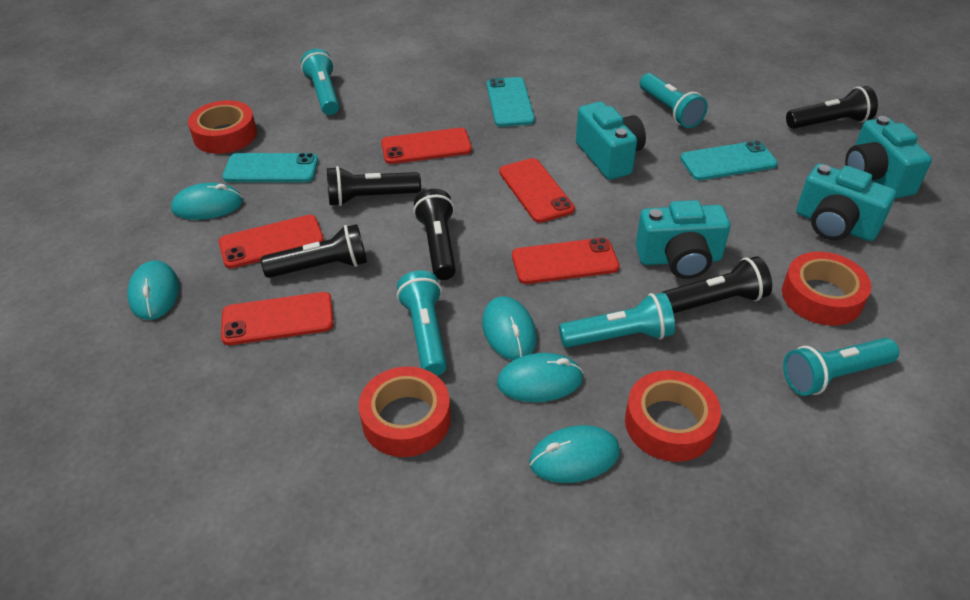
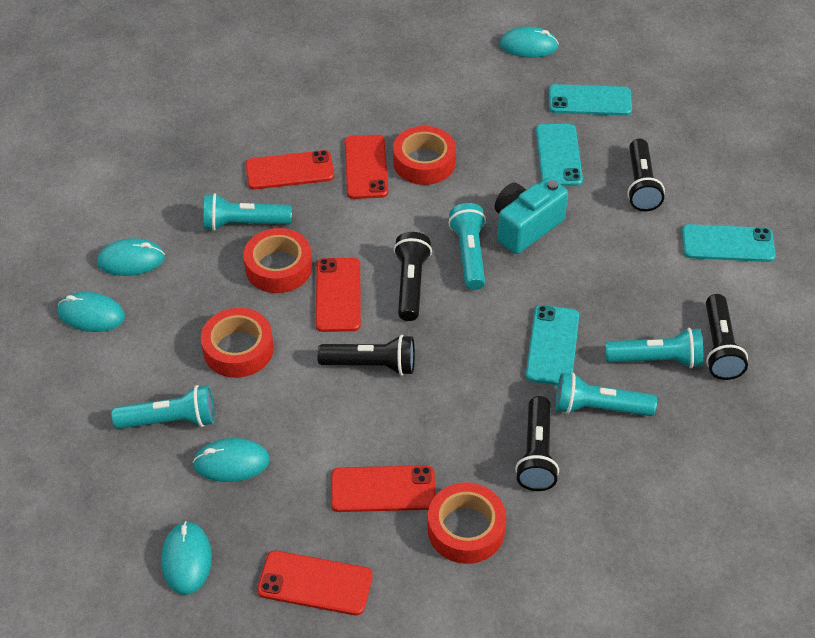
turquoise camera: [576,102,646,180] [636,200,730,279] [796,163,896,241] [845,116,932,198] = 4 -> [495,178,568,254] = 1
turquoise phone: [223,153,318,182] [487,77,535,127] [680,141,778,180] = 3 -> [526,305,579,385] [536,124,583,186] [549,84,632,116] [682,224,776,262] = 4

